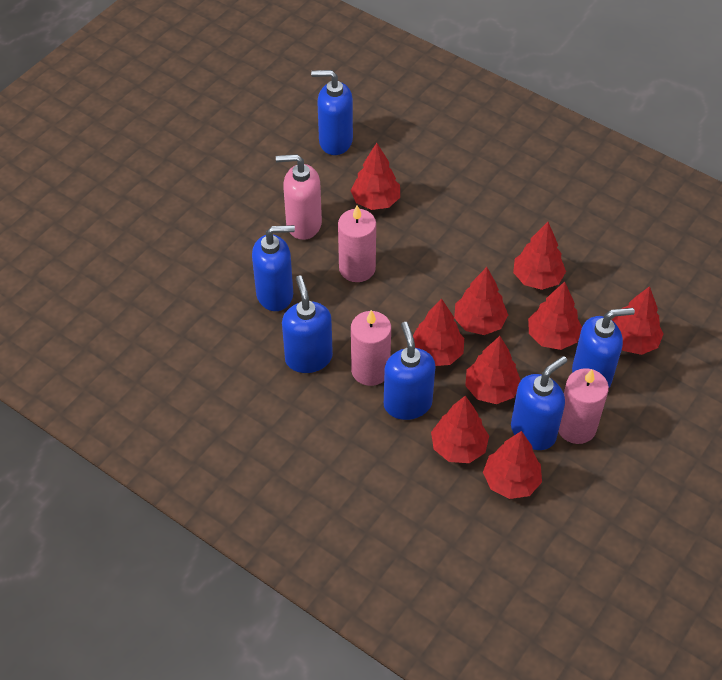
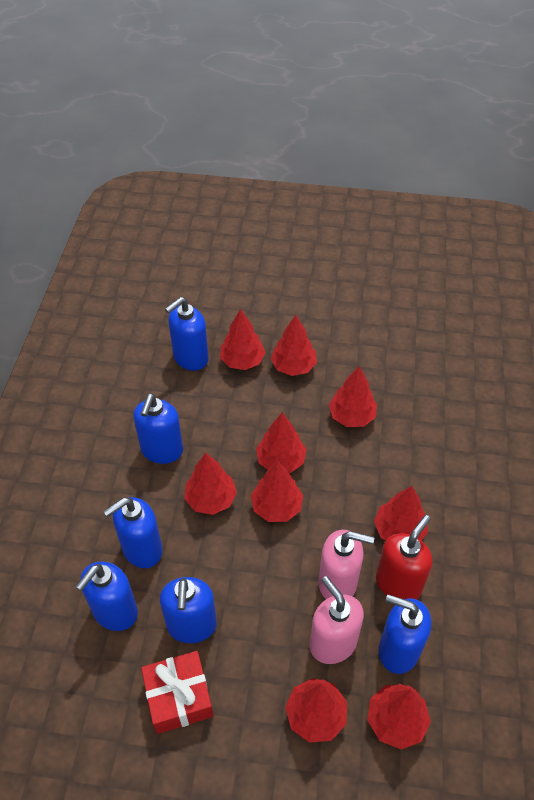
pink candle: [338,206,376,282] [351,310,391,386] [558,368,609,444] = 3 -> none = 0
pink soap dispenser: [276,154,322,240] = 1 -> [310,576,364,664] [318,530,374,599] = 2
red gift: none = 0 -> [141,651,213,734] = 1
red soap dispenser: none = 0 -> [376,515,433,600] = 1

